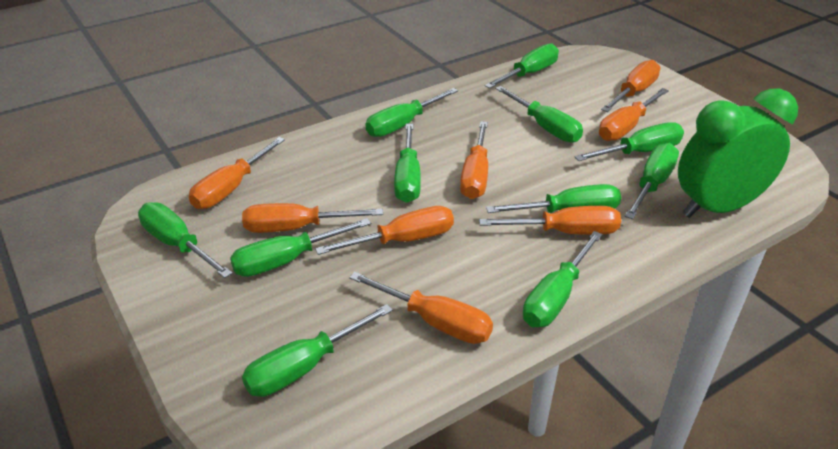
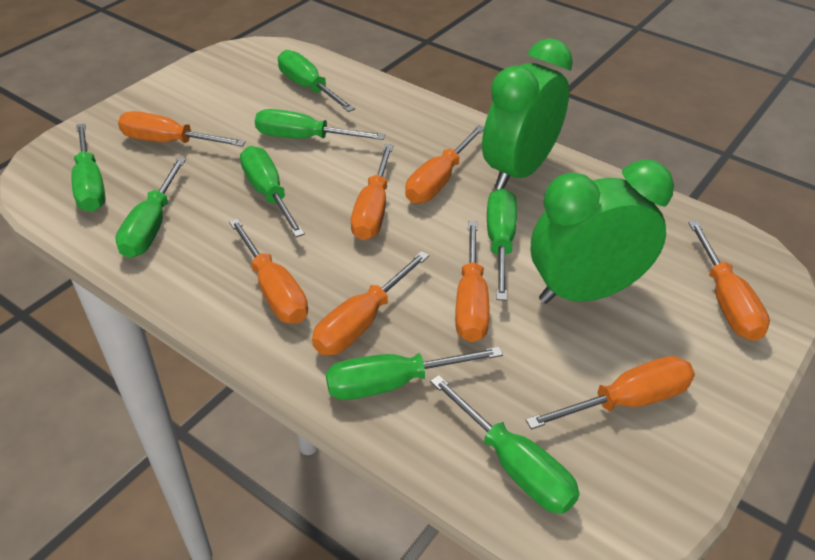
green clock: [678,89,798,218] = 1 -> [482,38,573,189] [531,159,674,304] = 2
green screwdriver: [138,202,233,278] [230,218,371,277] [242,304,393,397] [365,88,458,137] [394,124,421,203] [485,43,559,88] [486,184,621,213] [495,86,583,143] [523,231,603,327] [574,122,684,161] [625,143,679,219] = 11 -> [71,123,106,212] [115,157,186,258] [240,146,305,237] [255,109,385,140] [278,50,355,112] [326,347,503,400] [430,375,579,514] [487,188,517,301] = 8

